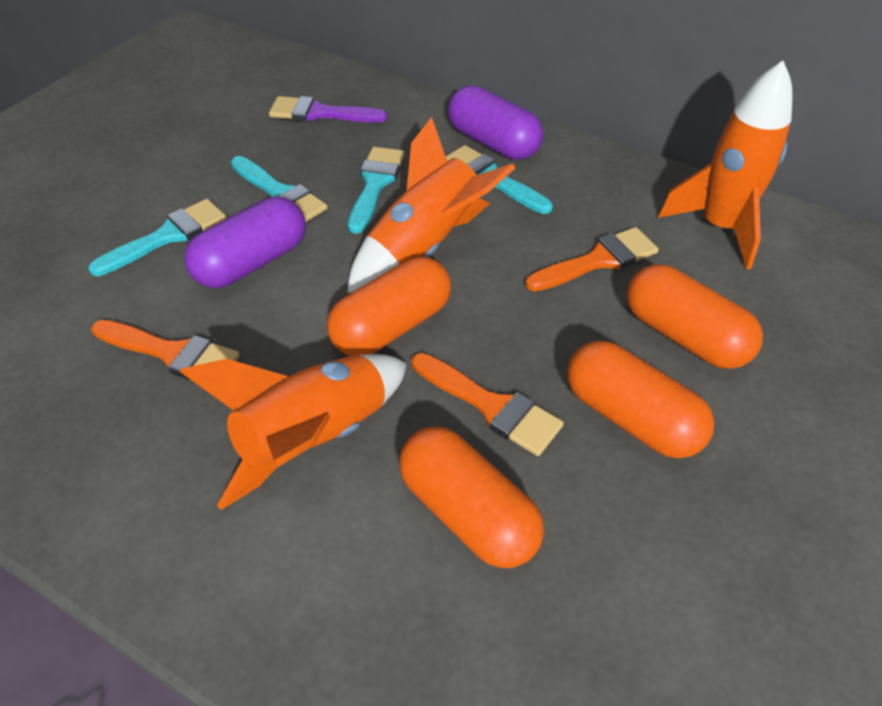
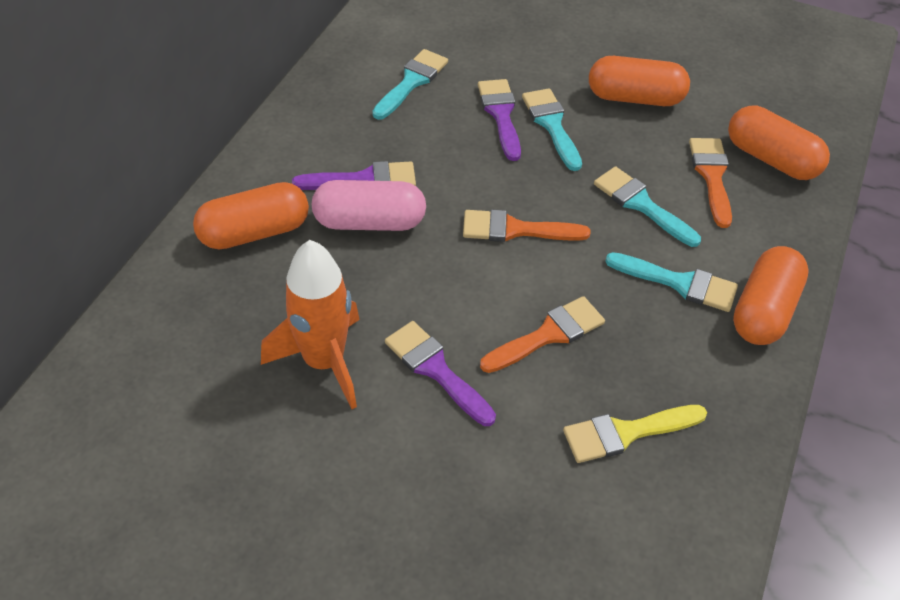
orange rocket: [180,354,407,510] [347,117,515,293] [658,60,793,269] = 3 -> [261,240,360,409] = 1
pink capsule: none = 0 -> [312,180,426,231] = 1
purple brush: [269,96,387,123] = 1 -> [292,161,416,190] [385,321,496,426] [478,79,521,161] = 3
purple capsule: [184,197,306,288] [448,85,543,160] = 2 -> none = 0
yellow brush: none = 0 -> [563,405,707,463] = 1

